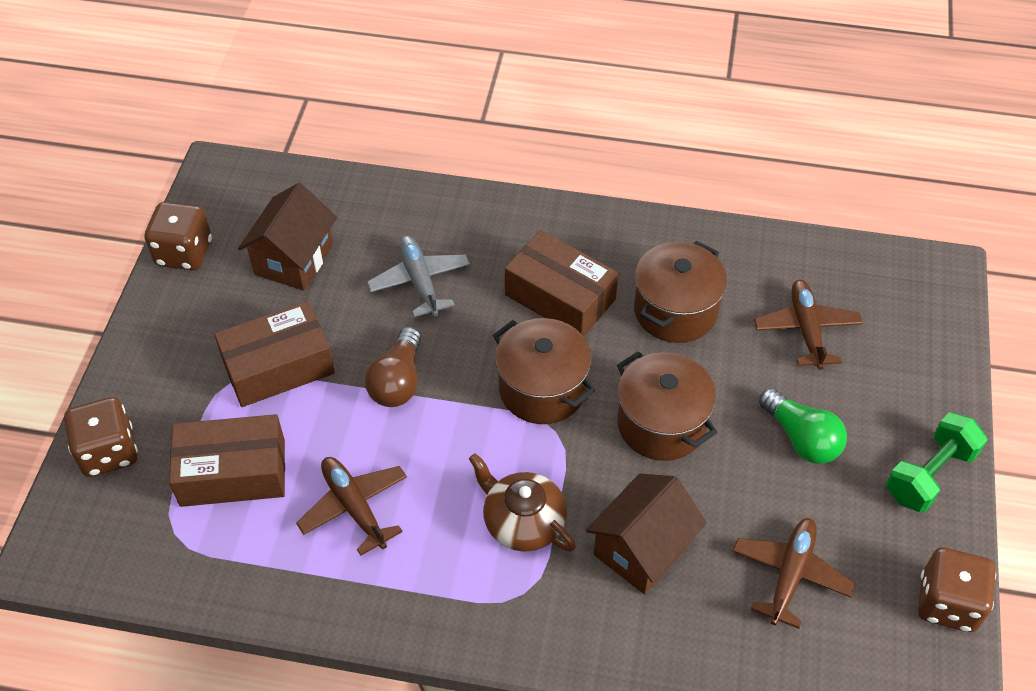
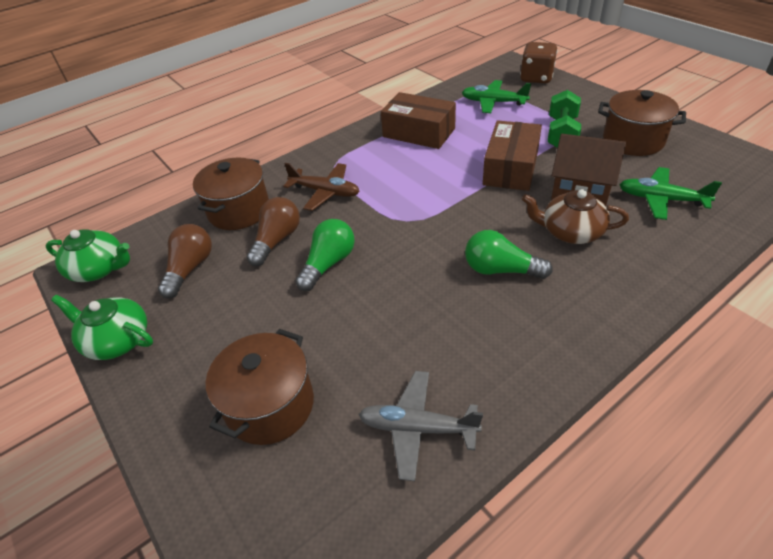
brown box: [169,414,285,507] [214,301,335,407] [505,230,618,336] = 3 -> [381,92,456,149] [483,120,542,191] = 2
brown dice: [64,397,138,477] [145,202,212,270] [918,547,996,632] = 3 -> [520,42,558,83] = 1
brown house: [238,183,337,291] [586,473,706,594] = 2 -> [551,134,626,206] = 1
brown light bulb: [365,327,421,407] = 1 -> [158,224,212,299] [246,197,300,266] = 2
brown plane: [296,457,407,556] [733,518,855,629] [754,280,863,370] = 3 -> [283,163,360,211] = 1
green light bulb: [759,388,847,464] = 1 -> [295,219,355,291] [465,230,553,279] = 2
green plane: none = 0 -> [462,80,531,113] [619,167,722,220] = 2
green teapot: none = 0 -> [46,229,130,282] [51,295,153,360] = 2

